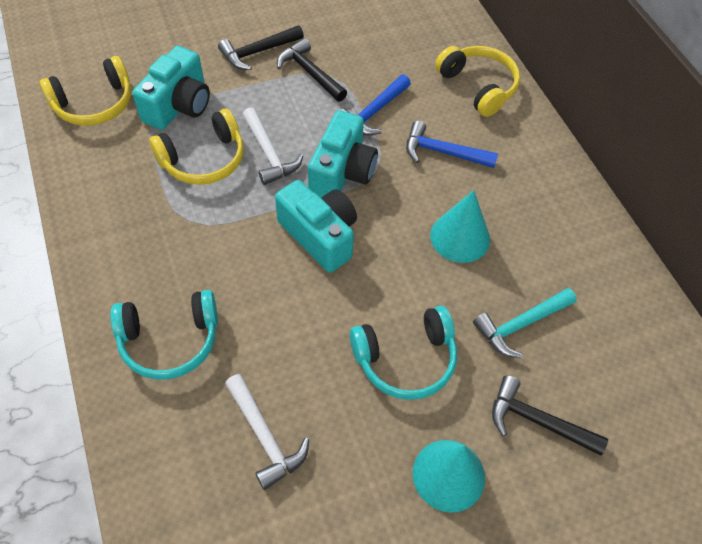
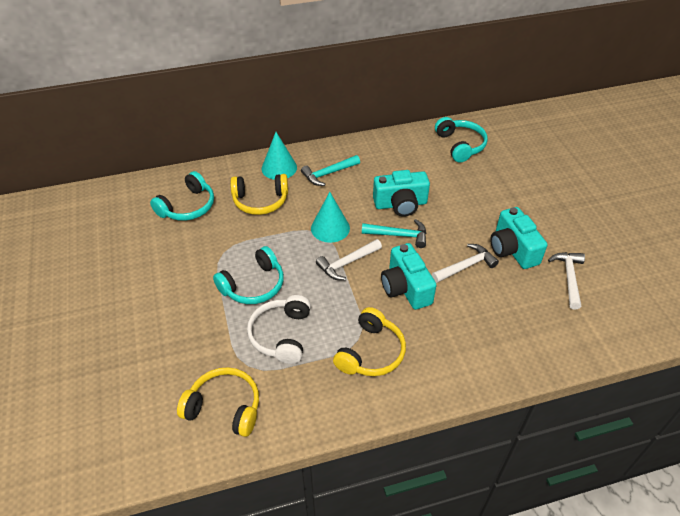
black hammer: [218,25,304,70] [277,38,347,102] [492,375,608,456] = 3 -> none = 0
blue hammer: [340,74,411,136] [406,121,498,168] = 2 -> none = 0
turquoise hammer: [473,288,577,358] = 1 -> [301,155,360,186] [362,219,426,248] = 2
turquoise headphones: [110,290,218,380] [350,306,457,400] = 2 -> [150,171,214,221] [213,246,284,304] [435,117,488,163] = 3
white hammer: [225,374,309,490] [242,107,303,185] = 2 -> [316,239,382,280] [432,244,499,283] [548,252,585,310] = 3
white headphones: none = 0 -> [247,295,311,364] = 1

